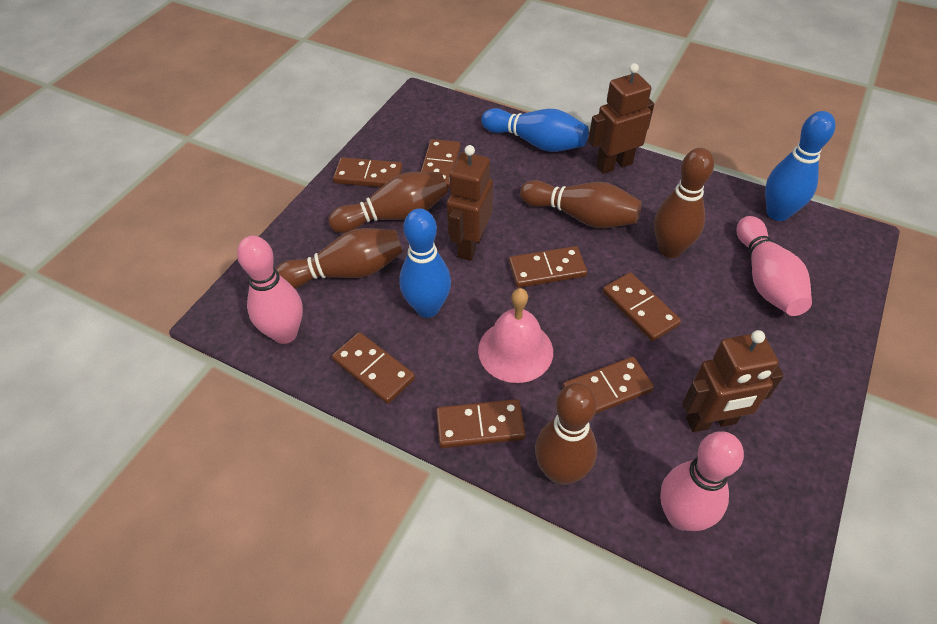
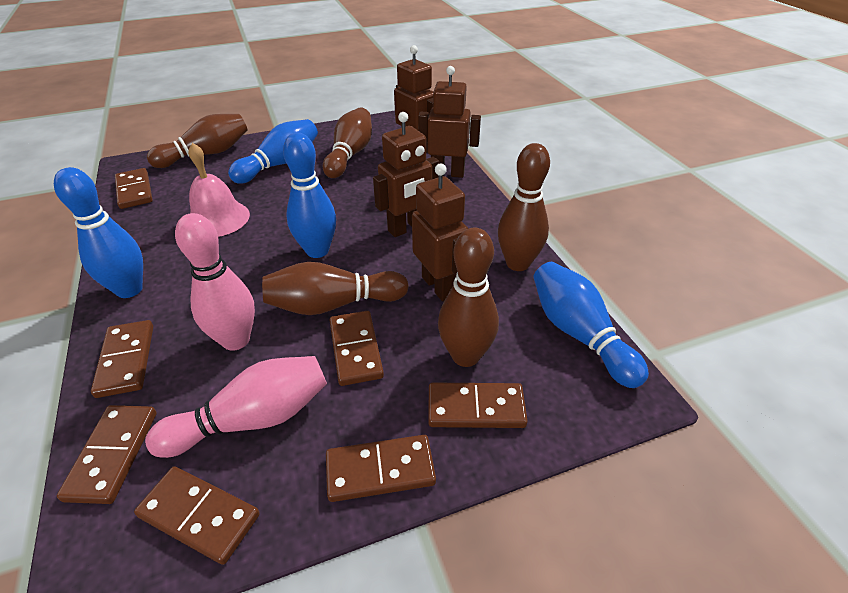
blue bowling pin: [399,209,451,318] [481,108,589,152] [765,111,835,221] = 3 -> [54,167,143,298] [228,119,318,184] [283,133,336,258] [533,262,649,388] = 4
brown robot: [447,145,493,261] [588,63,654,174] [682,330,784,432] = 3 -> [373,112,439,237] [394,45,433,153] [412,164,468,302] [418,66,481,178] = 4
pink bowling pin: [237,236,303,344] [660,431,744,531] [736,216,812,316] = 3 -> [145,356,327,458] [175,213,255,351] = 2

